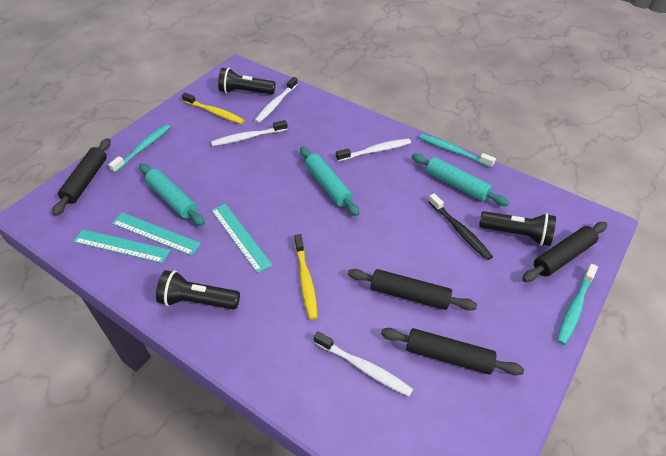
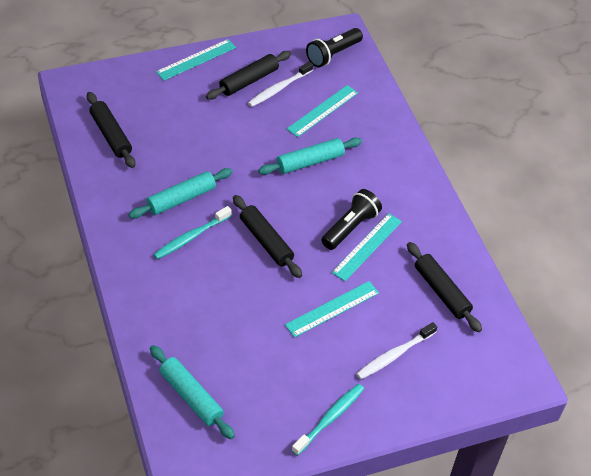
black flashlight: [156,270,240,310] [218,68,275,94] [479,211,556,246] = 3 -> [306,28,363,67] [321,189,382,250] = 2
black toothbrush: [428,193,493,260] = 1 -> none = 0
turquoise ruler: [73,229,170,263] [112,212,201,256] [211,204,272,273] = 3 -> [156,39,236,81] [285,281,379,338] [287,85,358,137] [332,213,402,281] = 4
turquoise toothbrush: [108,124,170,173] [419,134,496,168] [557,264,598,345] = 3 -> [153,206,232,260] [292,384,364,456] = 2
white toothbrush: [211,120,288,146] [255,77,298,123] [314,331,413,397] [336,139,411,162] = 4 -> [248,61,313,107] [356,322,437,380] = 2
yellow toothbrush: [182,93,245,124] [294,234,318,320] = 2 -> none = 0

